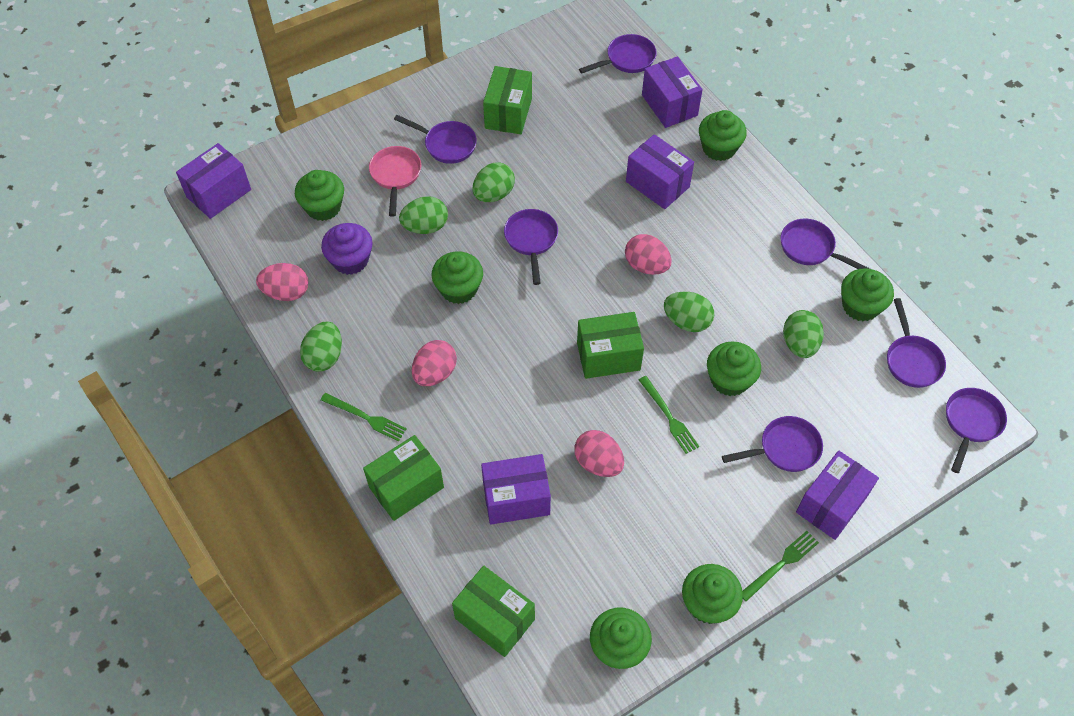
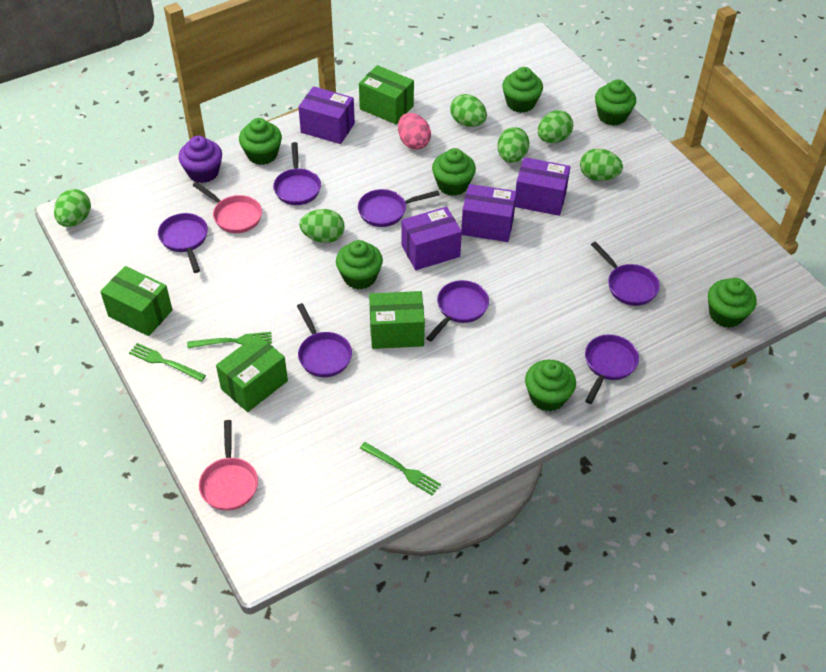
green egg: [300,322,342,371] [399,196,448,234] [473,162,515,202] [664,292,714,332] [783,310,824,358] = 5 -> [54,189,91,227] [299,209,345,243] [450,94,487,127] [498,127,529,163] [538,110,573,143] [580,149,623,181] = 6
pink egg: [256,263,308,301] [412,340,457,386] [574,430,624,477] [625,234,672,275] = 4 -> [398,113,431,150] = 1
pink pan: [369,146,421,217] = 1 -> [192,182,262,233] [199,420,258,511] = 2
purple box: [176,143,251,219] [481,454,551,525] [626,134,694,209] [642,56,703,128] [796,451,879,540] = 5 -> [298,86,355,144] [401,207,462,270] [461,184,517,242] [515,157,570,216] = 4

